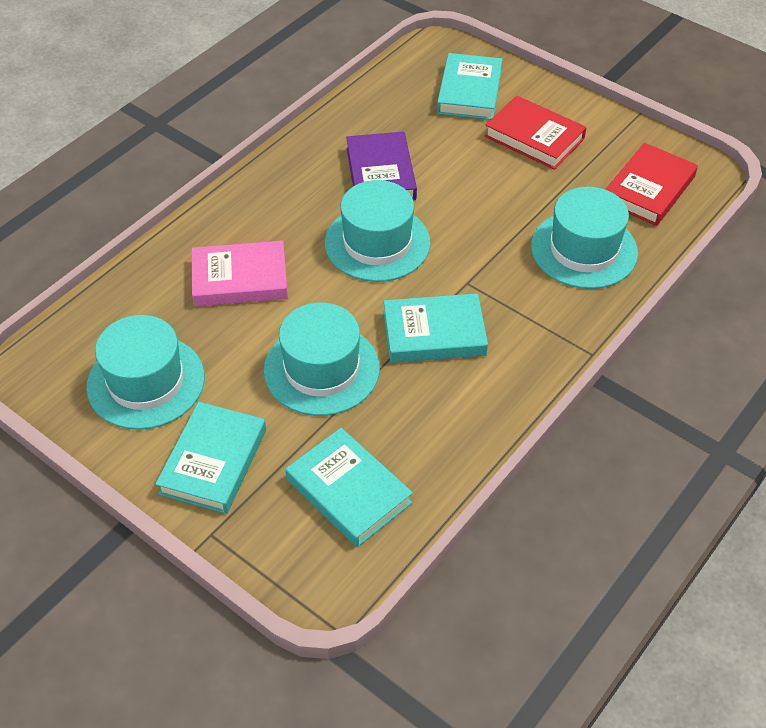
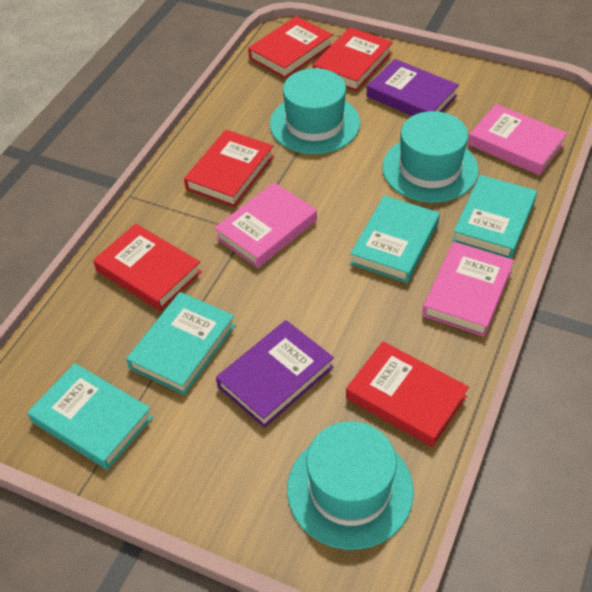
pink book: [192,241,288,306] = 1 -> [214,182,317,268] [422,242,514,337] [468,104,567,175] = 3
purple book: [346,132,417,200] = 1 -> [216,320,334,428] [366,59,459,116] = 2
red book: [485,95,587,170] [605,143,698,226] = 2 -> [93,224,202,311] [184,130,274,207] [248,16,333,79] [313,27,393,92] [346,341,469,447] = 5
turquoise hat: [86,315,205,430] [264,302,380,416] [325,180,431,282] [531,187,638,289] = 4 -> [270,68,360,154] [287,421,414,550] [382,111,479,203] = 3

